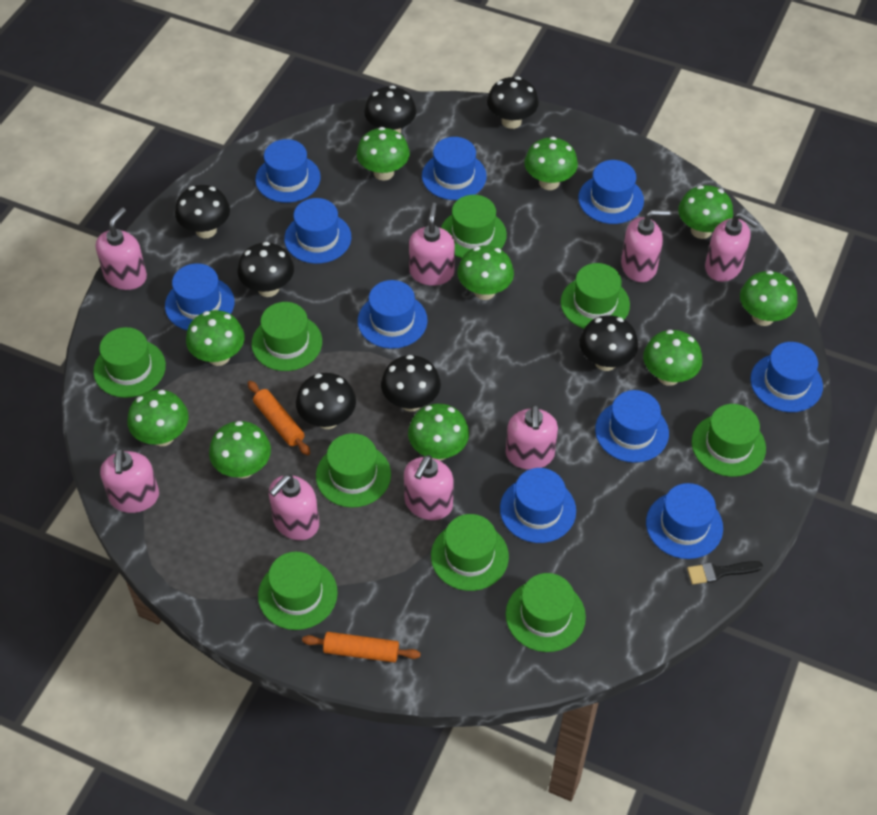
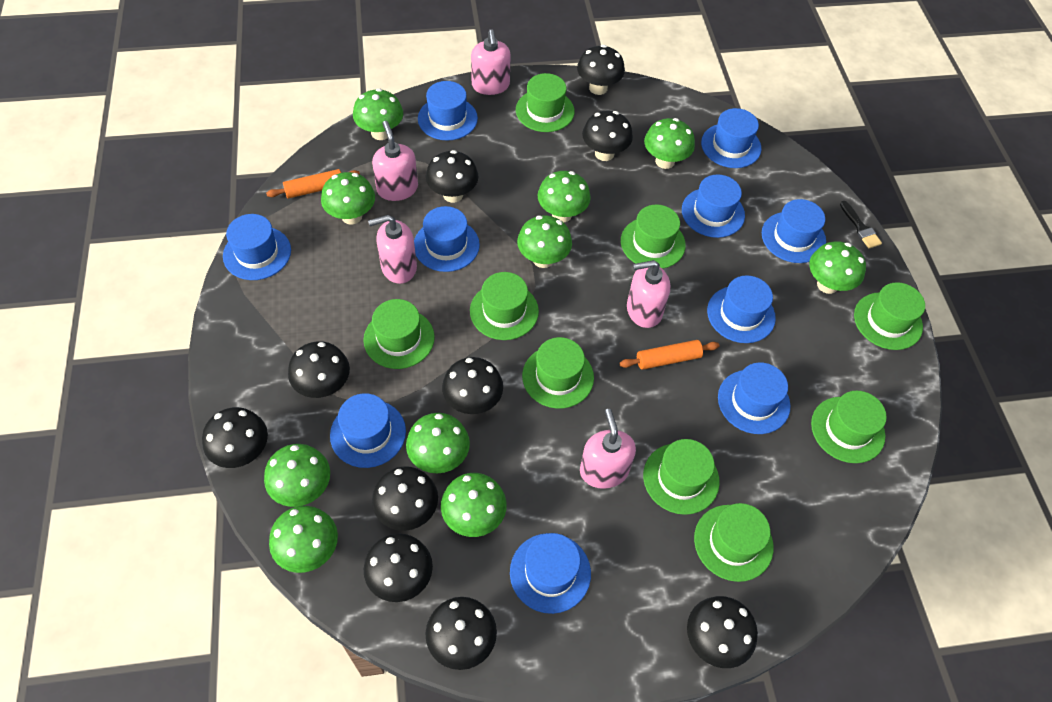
black mushroom: [175,185,230,238] [238,242,294,297] [296,373,356,429] [364,85,416,133] [381,355,441,412] [487,77,539,129] [580,315,638,371] = 7 -> [202,407,268,468] [288,341,350,398] [364,533,433,602] [372,466,438,531] [426,150,478,203] [426,597,497,670] [442,357,503,414] [577,45,625,95] [582,111,633,161] [687,596,758,668] = 10
pink soap dispenser: [96,208,147,290] [100,449,159,513] [269,474,319,540] [404,455,454,520] [409,203,455,286] [506,405,558,470] [621,210,671,282] [705,212,758,282] = 8 -> [368,215,417,284] [372,121,418,201] [471,29,511,95] [580,409,636,489] [627,260,670,328] = 5

